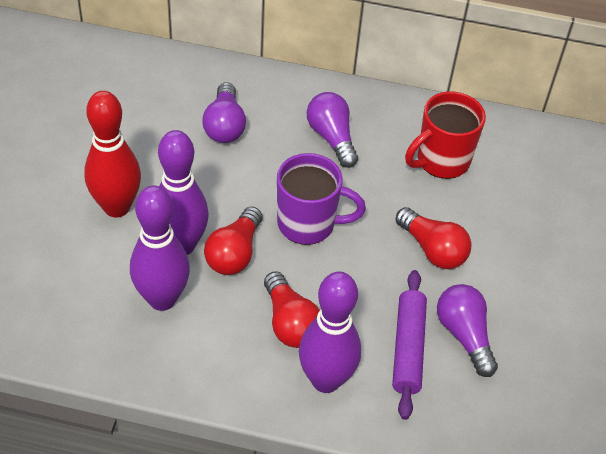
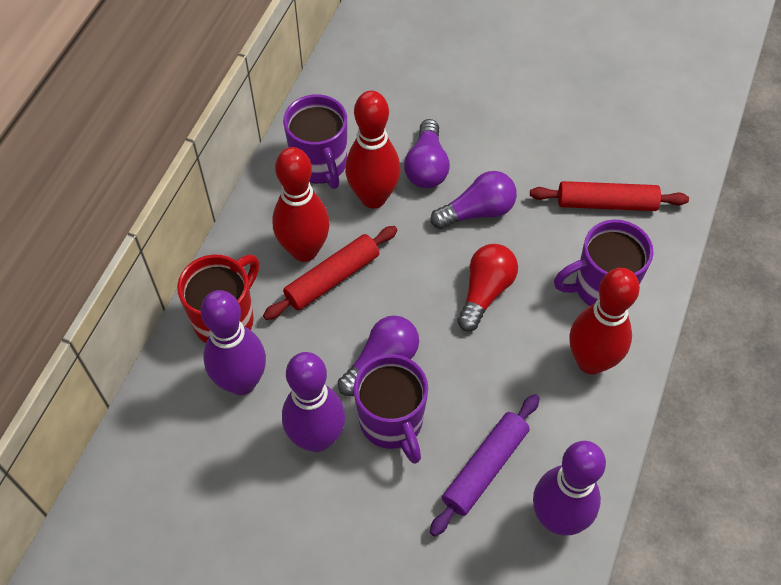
purple mug: [277,153,366,245] = 1 -> [283,94,347,189] [354,354,428,464] [554,220,654,306] = 3
red bowling pin: [84,91,141,218] = 1 -> [273,147,330,262] [345,91,401,208] [570,268,640,374] = 3
red light bulb: [204,206,262,275] [264,271,320,348] [395,207,472,269] = 3 -> [457,244,518,331] = 1
red rolling pin: none = 0 -> [263,226,397,320] [530,181,689,211] = 2

